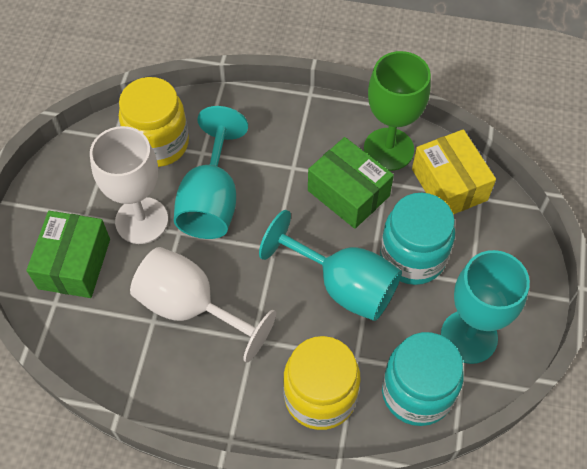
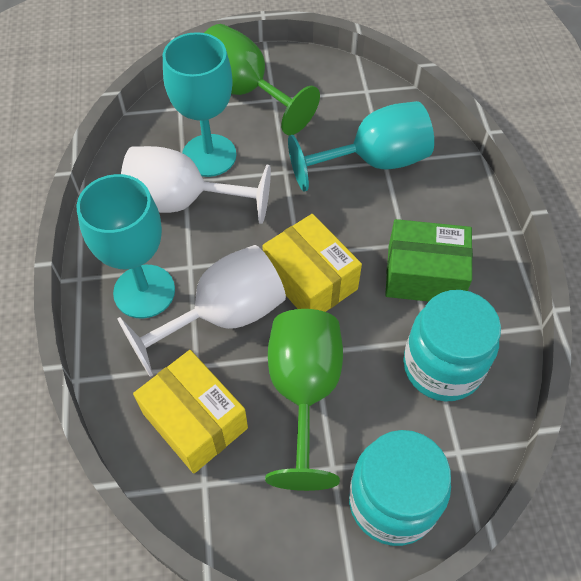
green box: [27,211,110,298] [308,137,394,229] = 2 -> [385,219,473,302] = 1
green goblet: [364,51,431,171] = 1 -> [204,24,320,135] [265,309,343,491] = 2
yellow box: [412,129,496,214] = 1 -> [133,350,248,474] [262,214,362,312] = 2
yellow jar: [119,77,189,167] [283,336,361,430] = 2 -> none = 0

